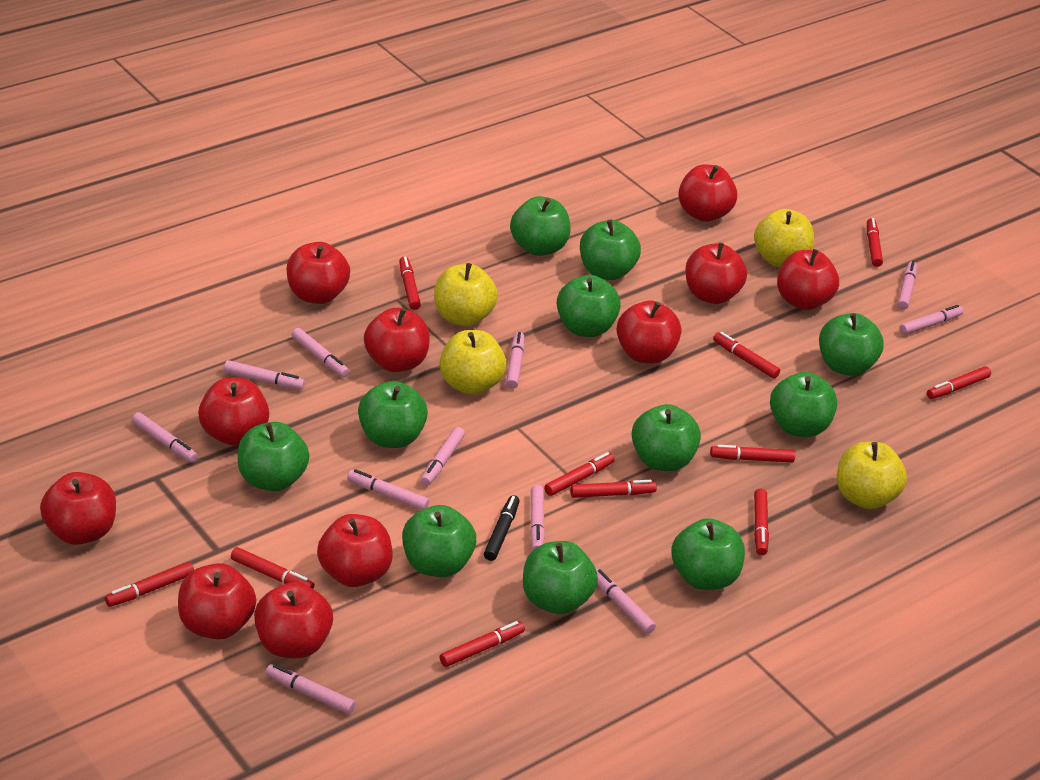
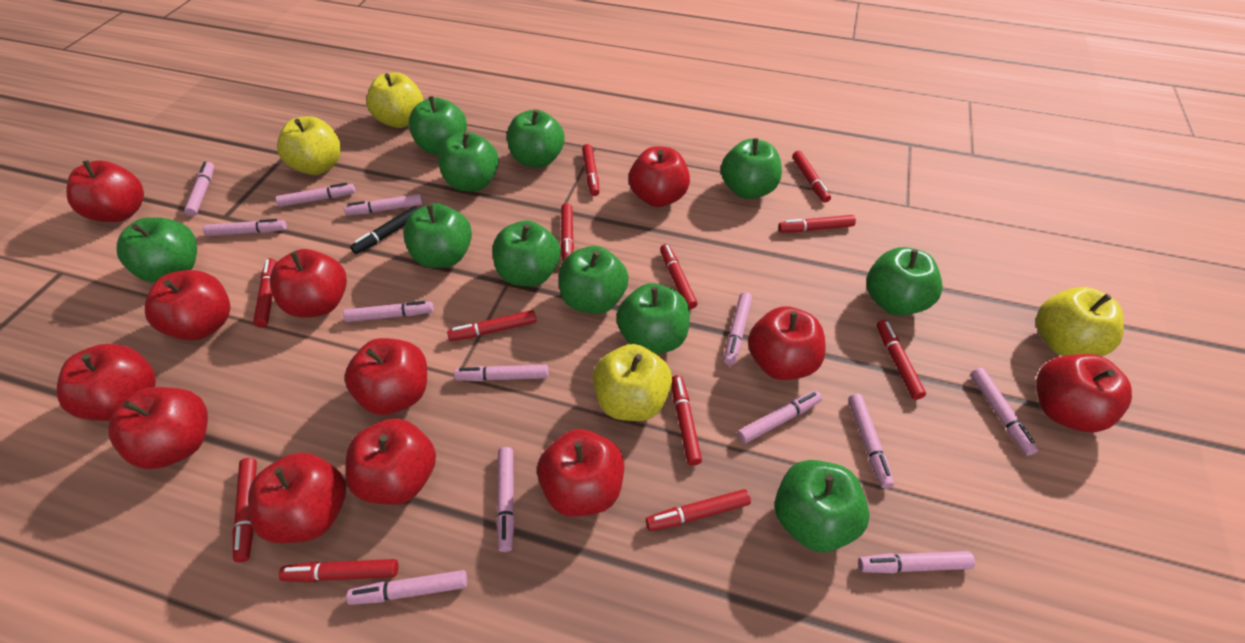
pink marker: [132,412,198,463] [224,360,305,390] [266,664,356,714] [291,328,349,377] [347,469,429,510] [421,427,465,486] [506,332,524,389] [530,485,545,551] [596,569,656,634] [898,261,917,310] [900,305,963,335] = 11 -> [184,162,214,216] [203,219,287,236] [276,183,355,207] [343,301,434,322] [344,194,423,216] [347,570,467,605] [454,365,548,381] [496,447,515,552] [724,292,752,365] [737,391,822,444] [848,394,894,488] [858,551,975,573] [970,368,1038,456] = 13
red apple: [40,472,116,545] [178,563,256,640] [198,378,269,445] [254,582,333,658] [287,242,350,304] [317,514,393,587] [364,308,430,372] [617,301,681,364] [678,164,737,222] [685,243,747,304] [777,249,839,310] = 11 -> [57,344,156,421] [66,160,144,222] [108,387,208,469] [145,270,230,340] [248,453,346,544] [270,249,347,318] [345,338,427,415] [345,419,436,505] [537,429,624,517] [629,146,690,207] [748,306,826,380] [1036,354,1132,433] = 12
red marker: [105,562,194,607] [231,547,315,589] [399,257,421,310] [440,621,525,667] [544,452,615,496] [570,480,657,498] [710,445,795,463] [713,332,780,379] [754,489,769,555] [867,218,883,267] [927,366,991,399] = 11 -> [233,458,257,562] [253,258,277,327] [279,559,398,582] [447,310,537,341] [561,203,574,261] [582,144,600,196] [646,489,751,531] [660,244,697,309] [671,375,702,465] [778,215,856,232] [792,151,831,203] [877,320,926,400] = 12

